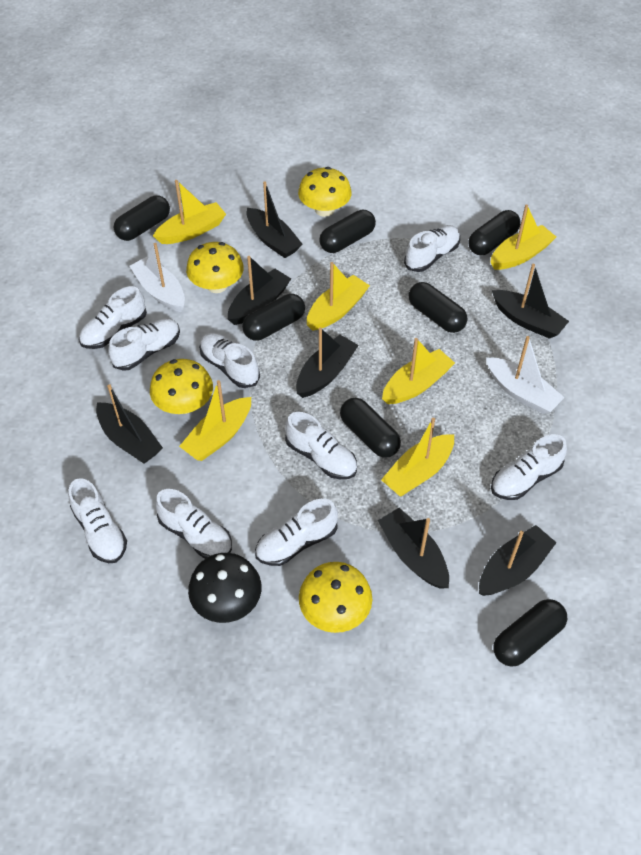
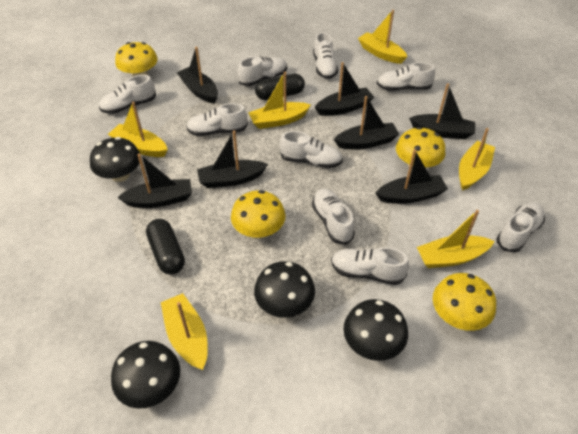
black capsule: [114,195,170,241] [242,294,305,340] [319,210,376,253] [340,398,401,458] [409,282,467,333] [468,210,521,255] [494,599,567,667] = 7 -> [146,219,185,275] [255,74,305,100] = 2
black mushroom: [188,553,261,623] = 1 -> [90,137,141,182] [111,341,180,409] [254,261,315,317] [343,299,408,361] = 4
white boat: [130,243,185,312] [486,336,565,414] = 2 -> none = 0

